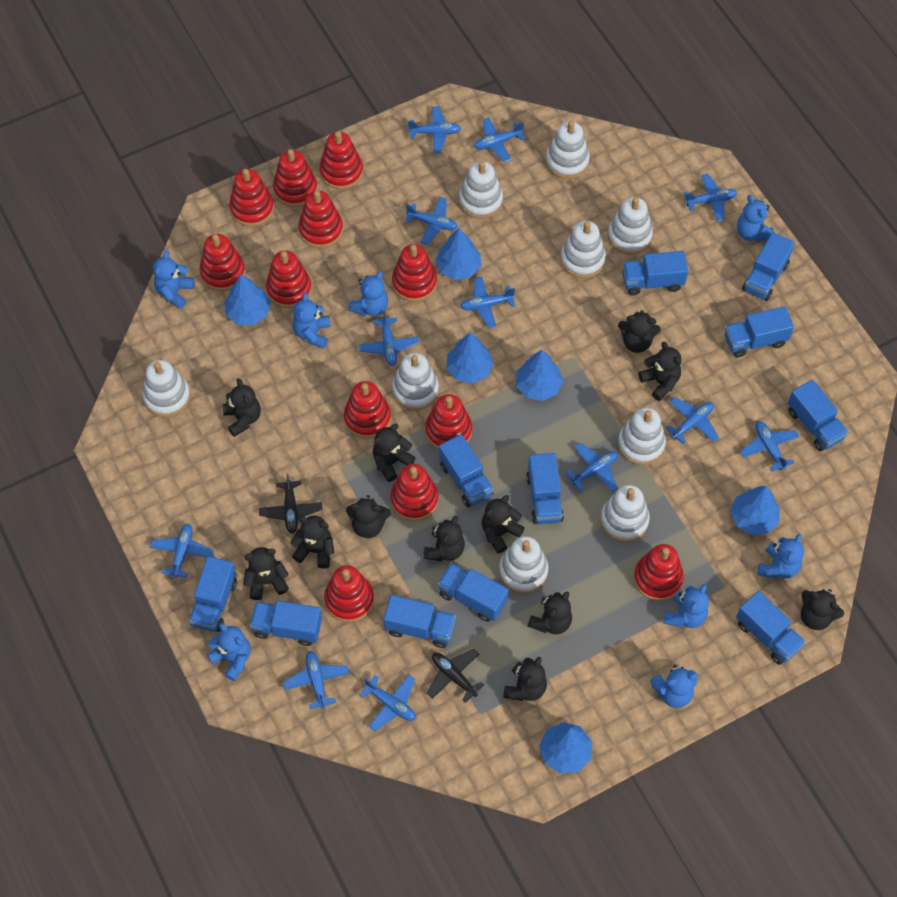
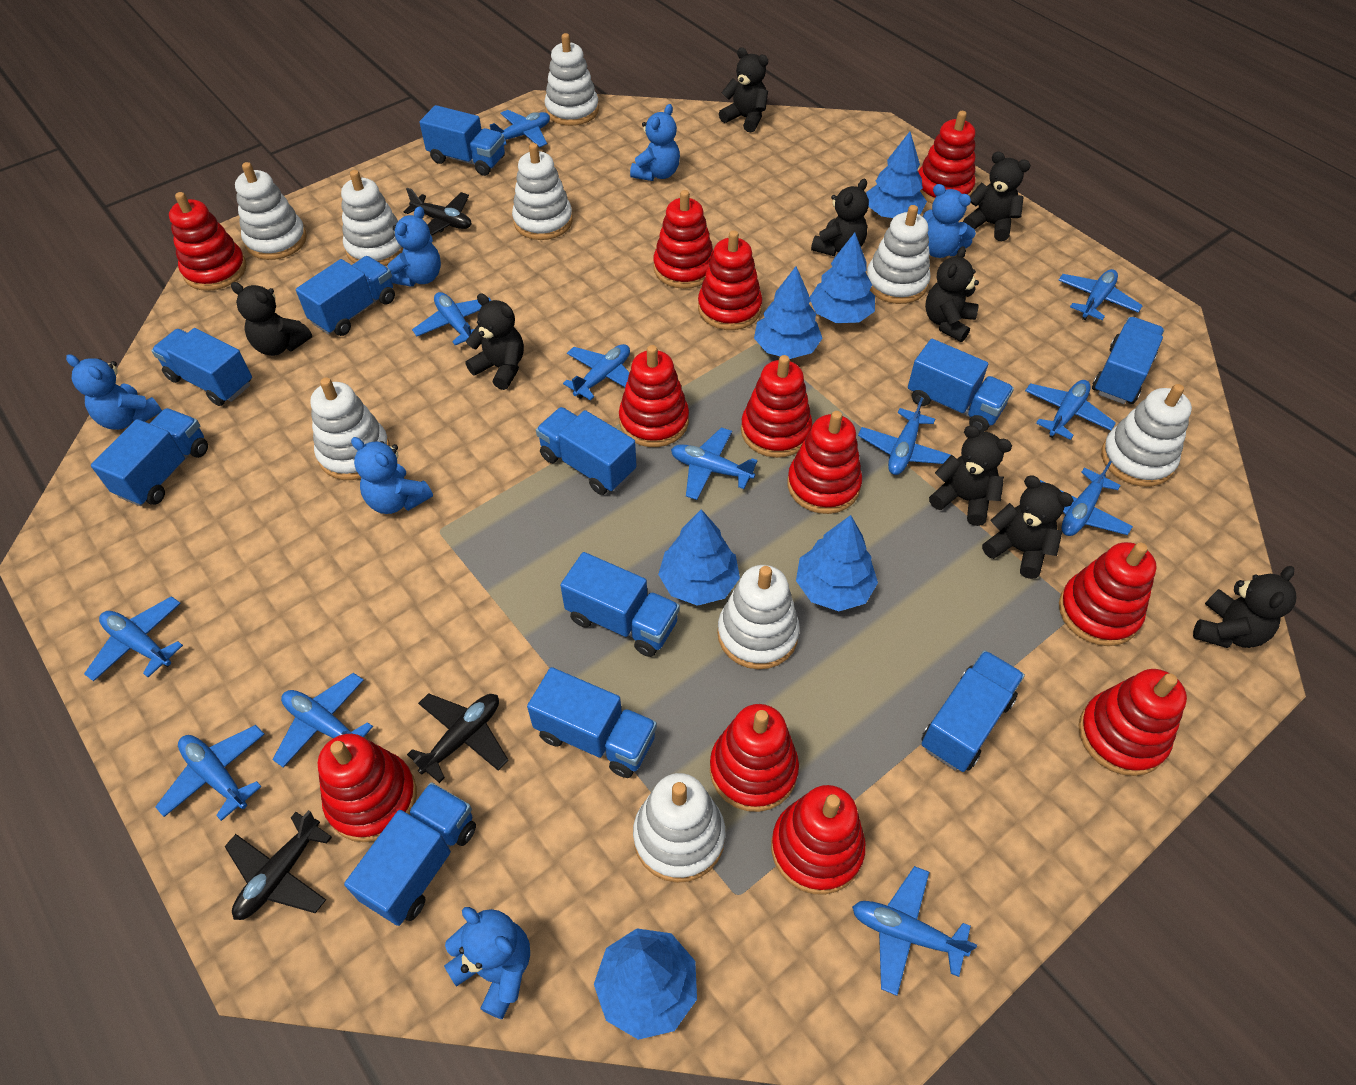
black plane: [259,474,323,534] [427,649,484,703] = 2 -> [224,810,332,920] [404,188,471,236] [407,693,508,783] = 3
black teddy bear: [223,379,261,437] [244,547,289,600] [290,515,334,568] [346,495,391,538] [373,424,416,482] [423,516,465,561] [482,495,525,553] [503,657,547,701] [528,591,572,635] [618,310,661,353] [639,342,681,401] [801,589,844,630] = 12 -> [231,282,312,356] [466,293,524,390] [719,47,768,133] [811,179,869,256] [925,246,979,342] [929,425,1012,526] [963,151,1031,241] [982,475,1074,579] [1193,566,1296,648] = 9
blue teddy bear: [153,250,195,309] [207,623,251,681] [293,293,331,349] [348,272,388,316] [650,665,698,708] [664,584,709,628] [737,195,774,242] [758,534,804,579] = 8 -> [66,354,162,430] [351,437,433,514] [387,206,441,287] [444,907,530,1019] [630,104,680,181] [922,184,976,258] = 6

